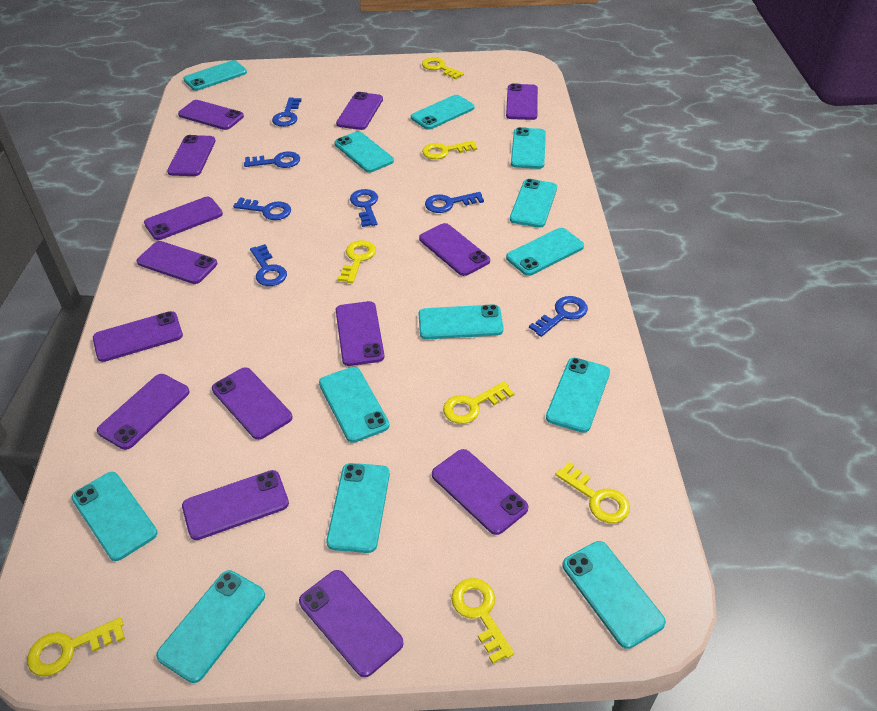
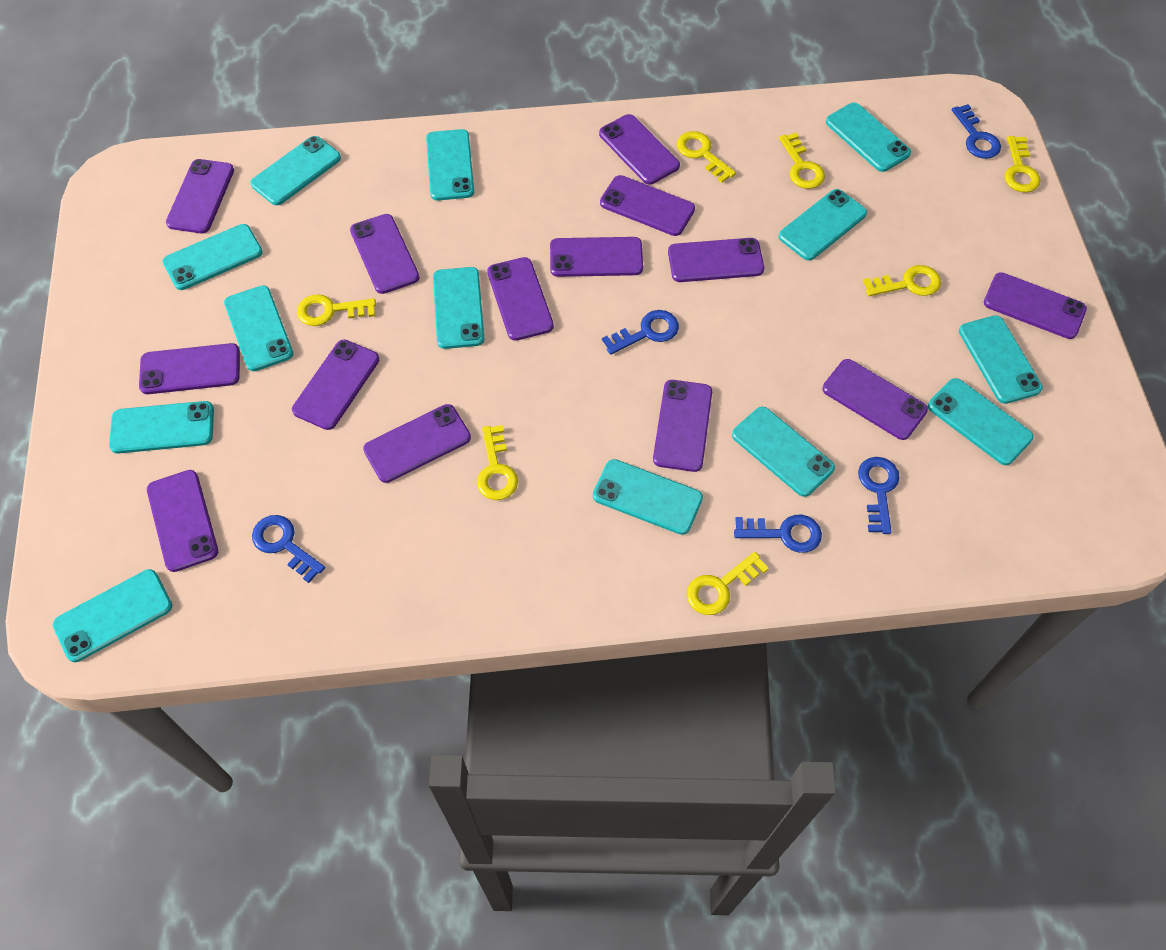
blue key: [233,198,291,220] [244,151,300,168] [250,244,287,286] [272,97,301,127] [350,189,378,227] [425,192,484,213] [529,296,588,337] = 7 -> [252,515,325,583] [602,310,679,355] [734,515,822,553] [858,457,900,534] [952,104,1001,159] = 5

